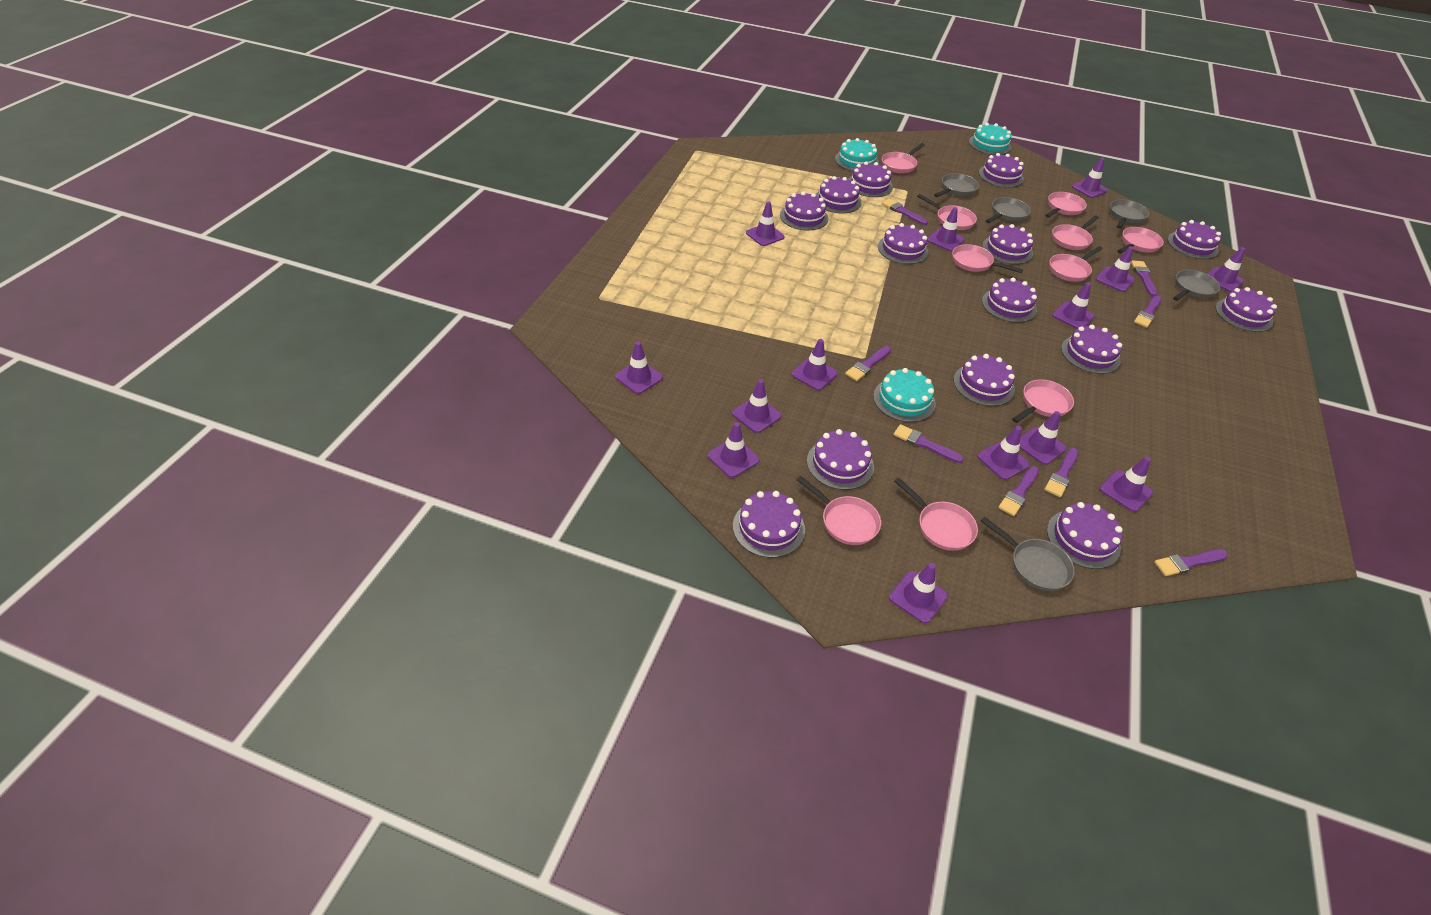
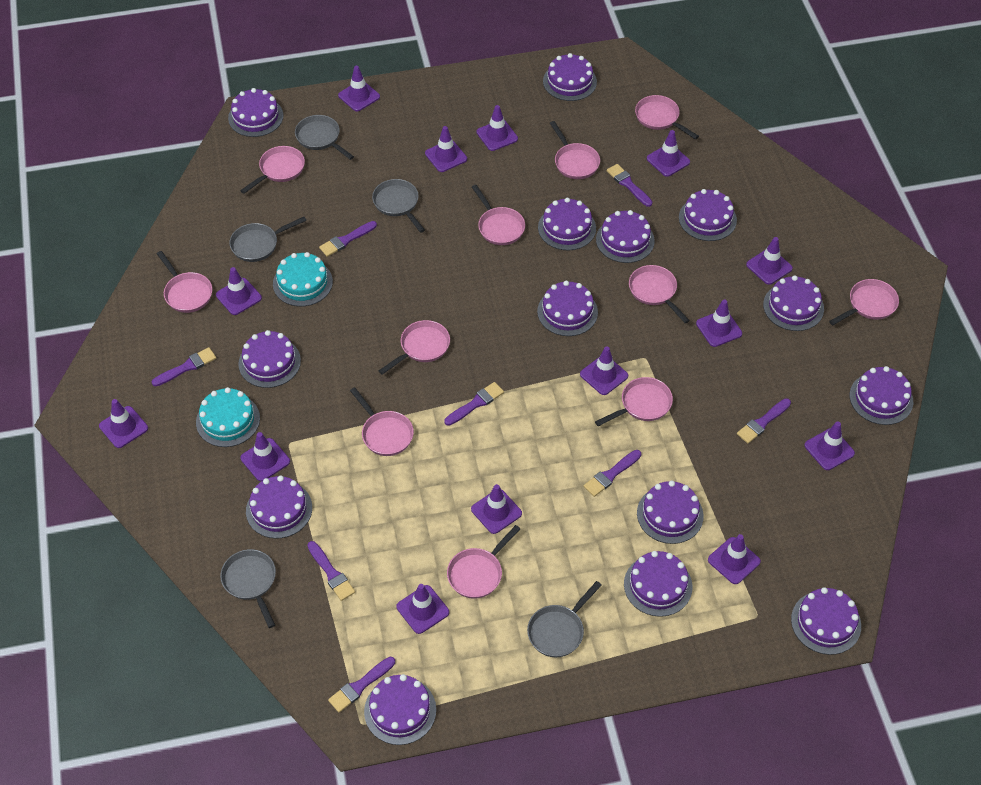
pink pan: [796,476,881,545] [882,143,925,173] [894,477,978,551] [917,194,977,230] [952,244,1023,273] [1012,379,1074,423] [1045,192,1087,218] [1049,246,1103,282] [1052,215,1099,250] [1117,227,1164,253] = 10 -> [157,251,213,313] [240,146,305,194] [350,387,414,456] [379,320,450,375] [447,525,520,599] [472,185,525,245] [550,121,600,179] [595,377,673,426] [629,265,690,323] [635,95,699,139] [829,279,899,325] = 11
turquoise cake: [835,138,879,171] [873,368,936,422] [969,123,1011,155] = 3 -> [196,387,260,447] [273,252,333,307] = 2

